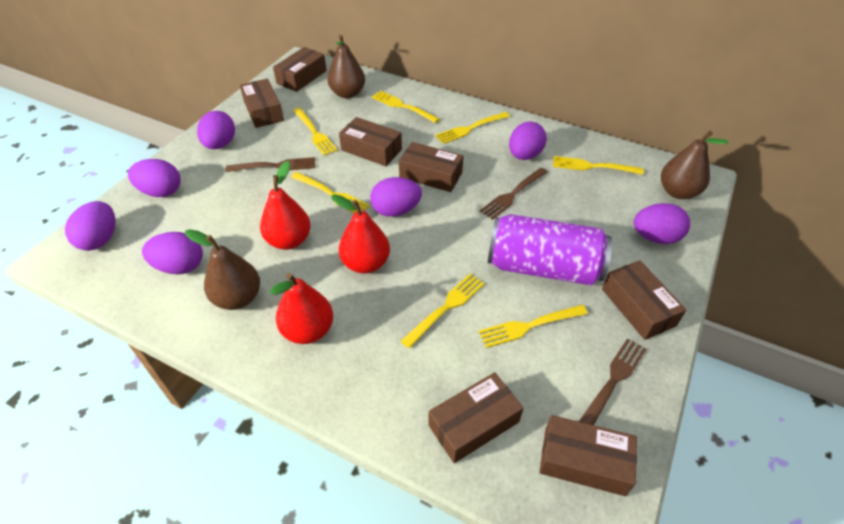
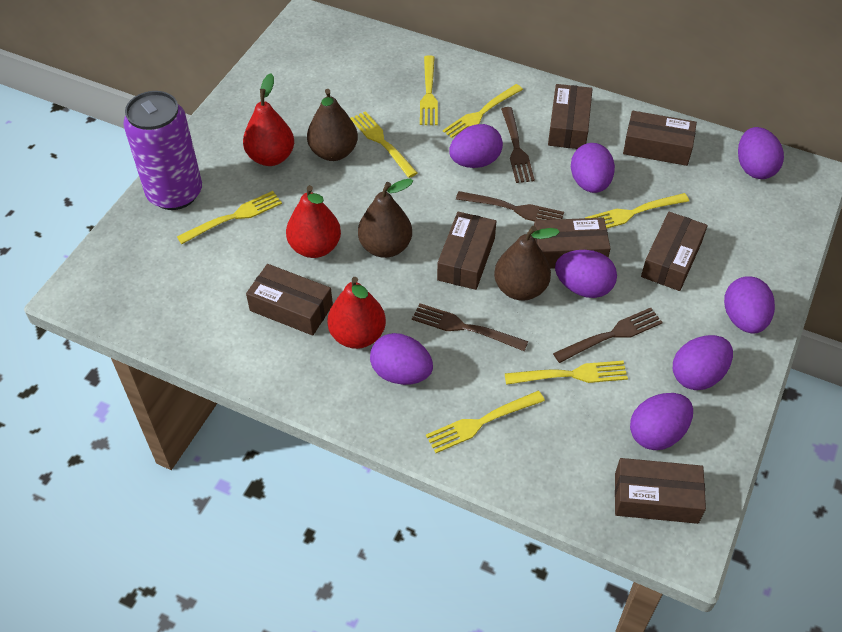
brown fork: [225,157,315,172] [480,168,548,220] [579,338,646,425] = 3 -> [412,303,528,351] [456,191,564,221] [501,107,535,183] [553,308,663,363] = 4
purple egg: [65,201,116,251] [128,159,181,197] [142,232,203,275] [197,111,235,149] [370,177,422,217] [509,121,547,160] [634,203,690,244] = 7 -> [370,333,433,385] [449,124,503,168] [555,250,617,298] [571,143,615,193] [630,393,693,450] [673,335,733,390] [724,276,775,334] [738,127,784,179] = 8

